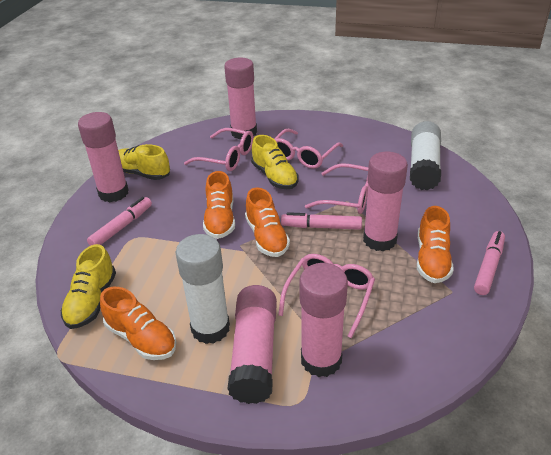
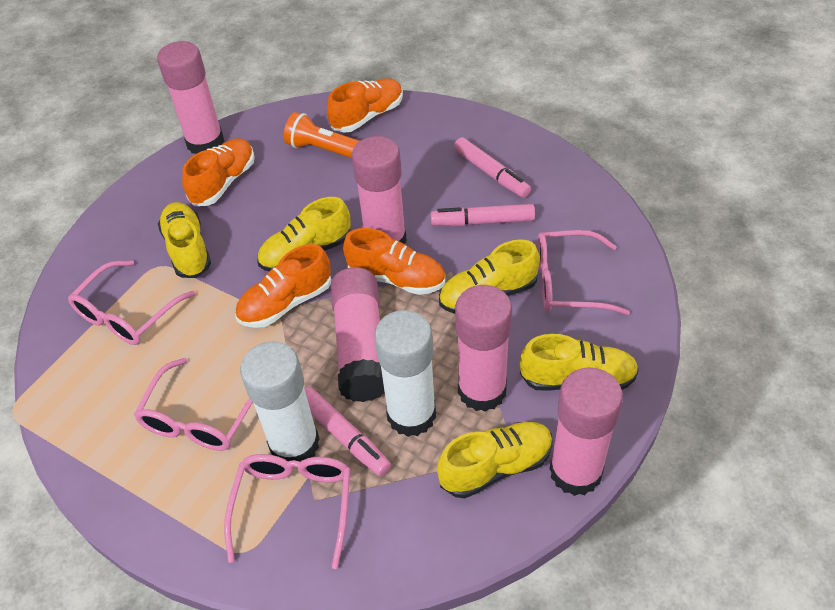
orange flashlight: none = 0 -> [284,112,359,158] = 1
yellow shoe: [61,244,116,329] [118,144,170,180] [251,135,298,189] = 3 -> [158,202,211,278] [257,197,351,271] [437,422,553,498] [439,240,540,314] [520,334,639,391] = 5

